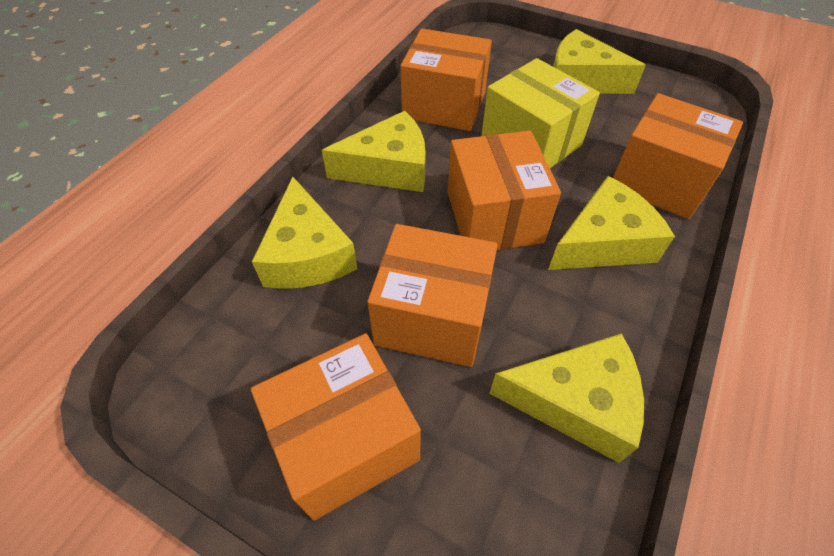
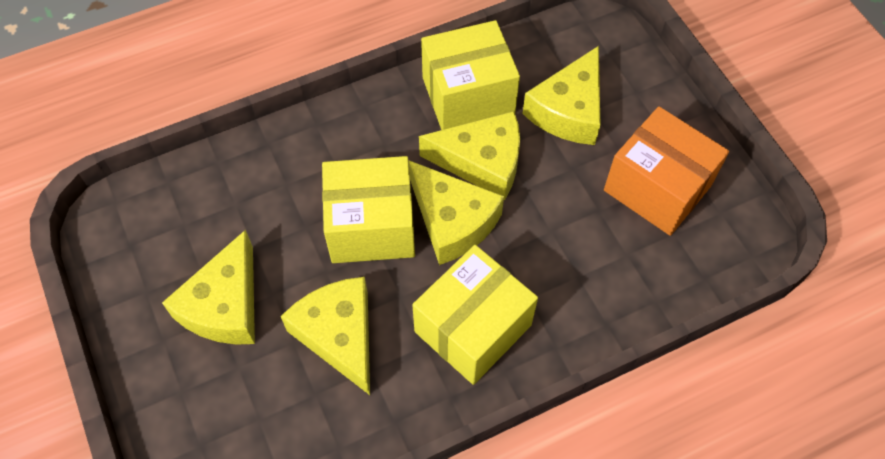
orange box: [251,334,421,521] [367,224,498,367] [400,29,492,131] [448,131,561,250] [613,93,743,219] = 5 -> [604,106,729,236] = 1
yellow box: [481,58,600,168] = 1 -> [322,156,415,263] [412,245,538,385] [421,20,520,130] = 3

